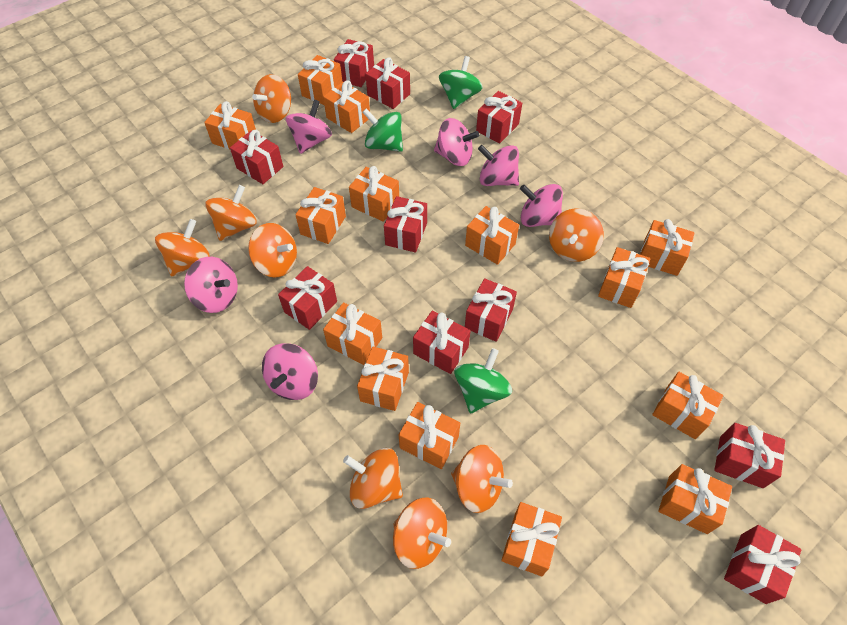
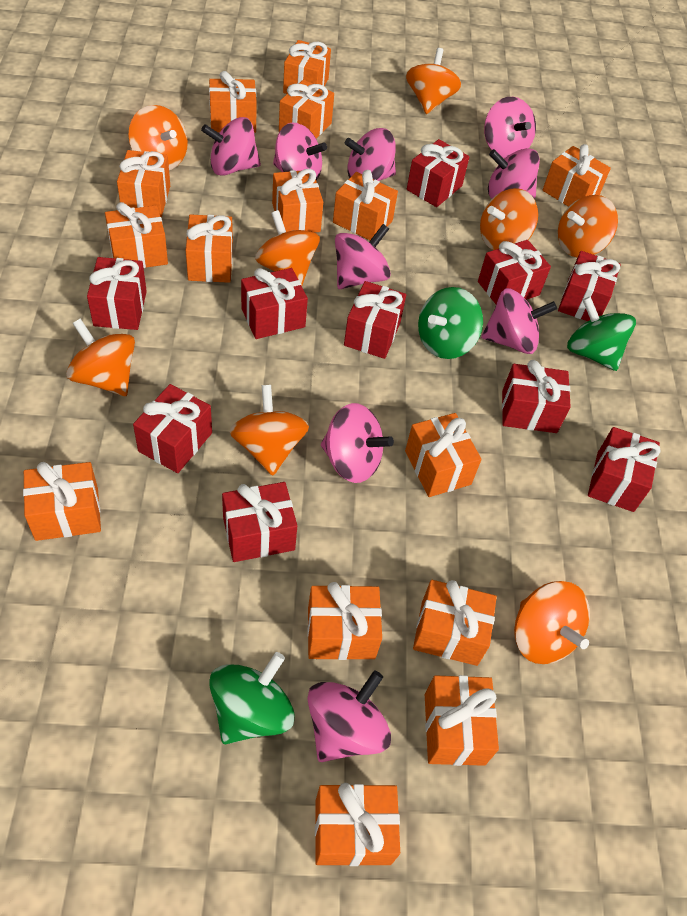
orange gift: [204,101,256,149] [295,187,346,244] [298,55,342,105] [323,81,370,133] [323,302,382,365] [349,166,399,222] [357,347,409,411] [399,402,460,469] [465,206,519,265] [501,502,562,577] [598,247,651,308] [640,219,695,276] [652,372,723,439] [658,464,732,534] = 14 -> [23,462,101,541] [105,202,168,268] [117,150,170,217] [186,214,233,283] [209,71,257,133] [272,169,323,233] [279,80,334,138] [283,40,331,94] [307,582,382,660] [315,783,400,866] [333,170,398,240] [405,413,482,497] [413,580,497,666] [425,675,499,766] [543,144,611,207] = 15
pink spinning top: [184,257,238,313] [262,343,318,400] [286,100,332,154] [434,118,479,166] [478,145,519,186] [520,184,563,227] = 6 -> [201,117,261,176] [273,123,327,180] [307,670,391,762] [321,403,394,483] [335,224,391,289] [345,128,396,181] [481,288,557,354] [484,97,536,158] [488,148,540,199] = 9

